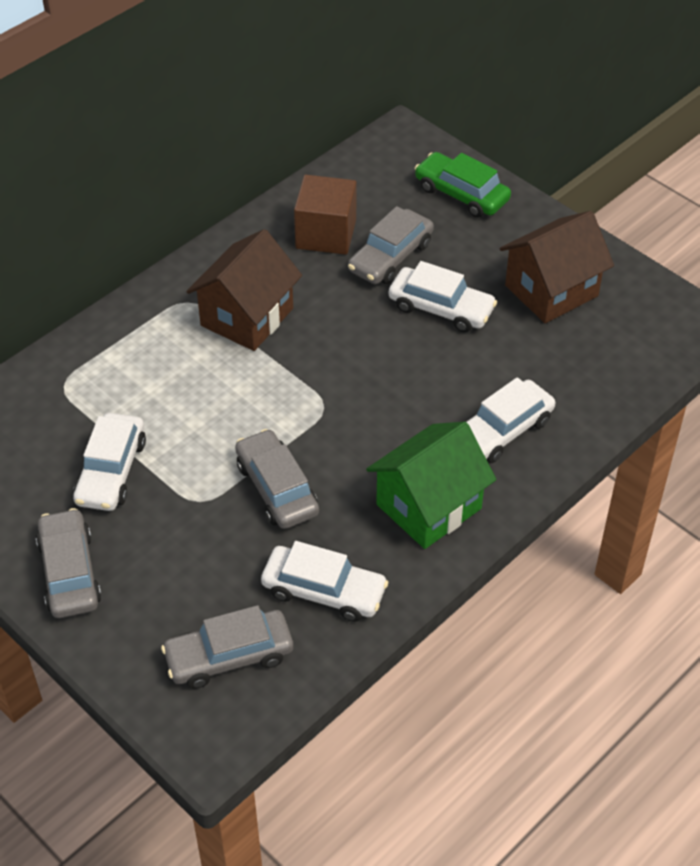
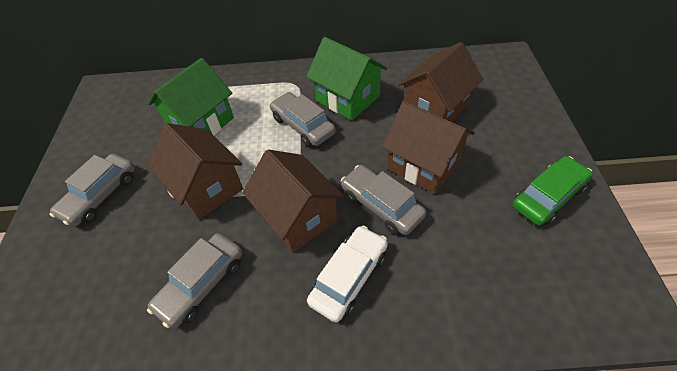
brown cube: [294,175,356,255] = 1 -> none = 0
brown house: [187,229,302,351] [500,211,614,323] = 2 -> [147,123,243,220] [242,149,345,253] [382,101,475,194] [398,42,483,122] = 4
green house: [366,422,496,549] = 1 -> [148,58,234,136] [306,37,387,120] = 2
white car: [73,413,146,511] [261,541,388,622] [389,261,497,332] [464,377,555,463] = 4 -> [307,225,388,322] = 1

